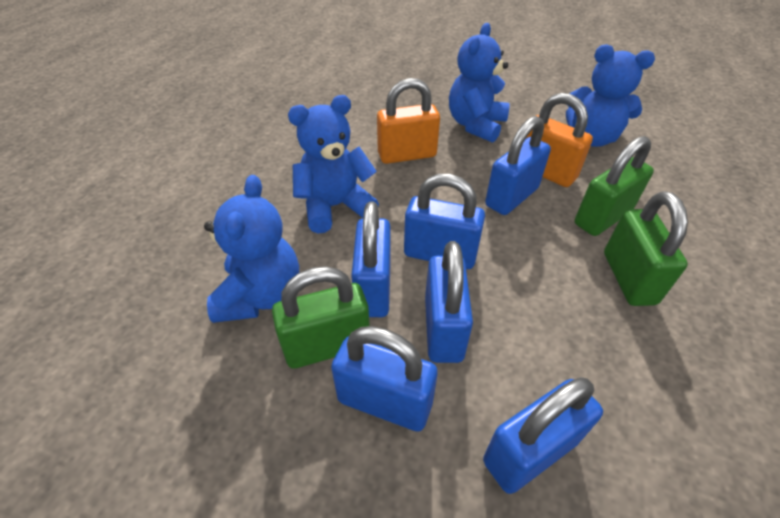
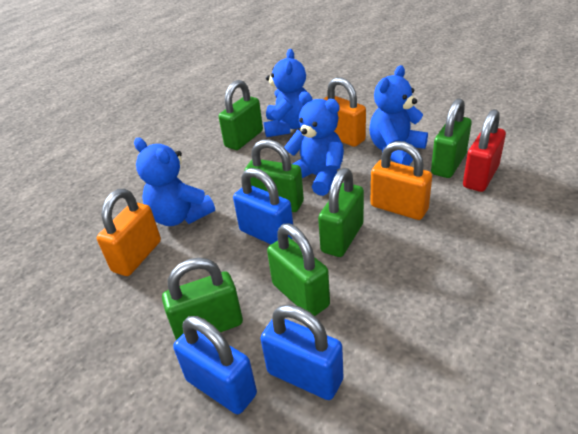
blue padlock: [331,326,438,432] [351,201,391,317] [404,174,485,269] [425,241,473,363] [483,377,603,494] [485,116,551,215] = 6 -> [173,316,257,414] [233,168,293,244] [260,304,343,400] = 3
green padlock: [272,266,370,369] [575,136,654,236] [604,191,688,306] = 3 -> [162,257,243,340] [219,80,263,150] [244,139,304,212] [267,223,330,316] [318,168,364,257] [431,98,472,178] = 6
orange padlock: [377,78,440,164] [526,93,593,187] = 2 -> [97,189,161,276] [324,77,366,147] [371,141,432,220] = 3
red padlock: none = 0 -> [463,109,506,192] = 1

